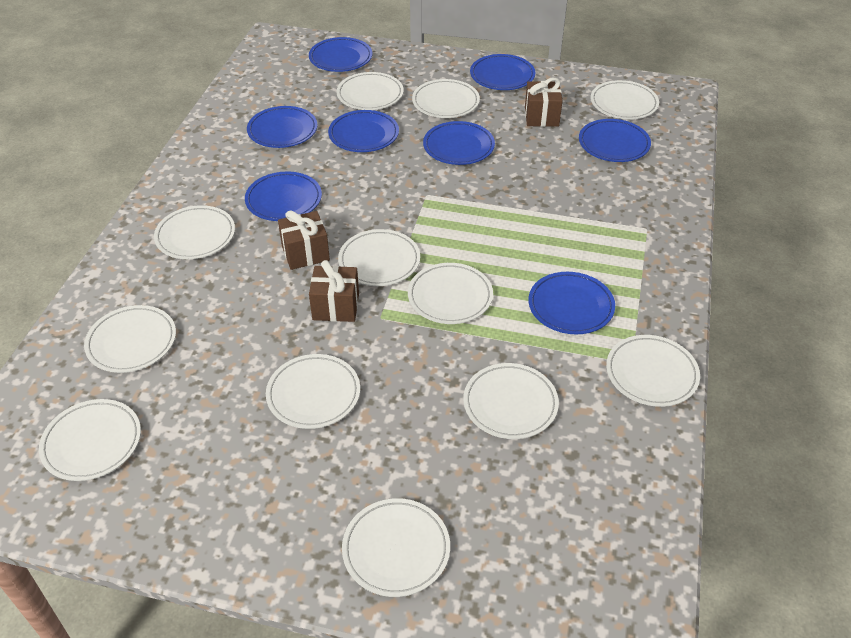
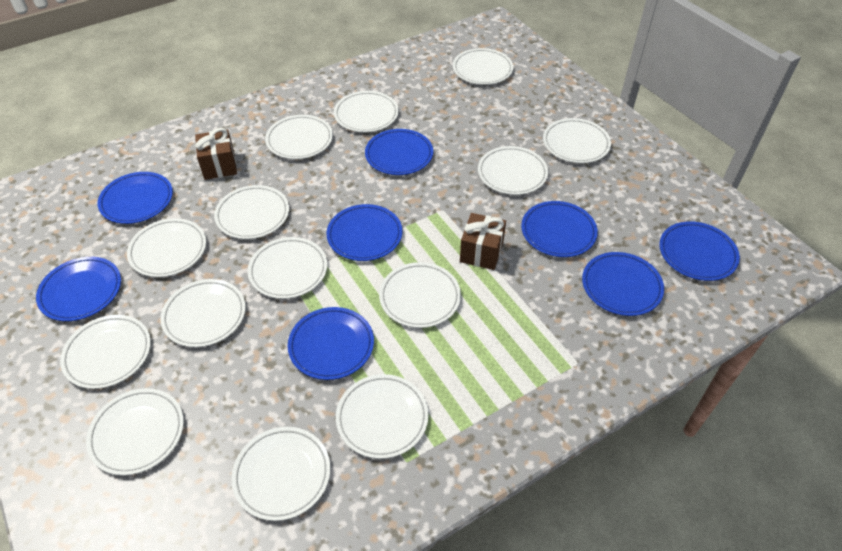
brown gift: [278,211,330,270] [309,260,359,322] [525,78,562,127] = 3 -> [195,128,237,180] [460,213,506,270] = 2
white plate: [39,399,141,481] [84,305,176,373] [154,205,235,259] [266,354,360,429] [336,72,404,110] [338,229,420,286] [342,498,450,597] [408,263,493,324] [412,79,480,118] [463,363,559,439] [591,80,659,120] [606,335,700,407] = 12 -> [60,315,151,389] [86,388,184,475] [127,218,206,277] [160,279,246,347] [214,185,289,239] [231,427,330,521] [248,237,327,299] [265,115,333,159] [334,91,399,133] [336,374,429,459] [379,262,461,328] [453,48,513,85] [478,146,548,195] [543,118,611,163] = 14

